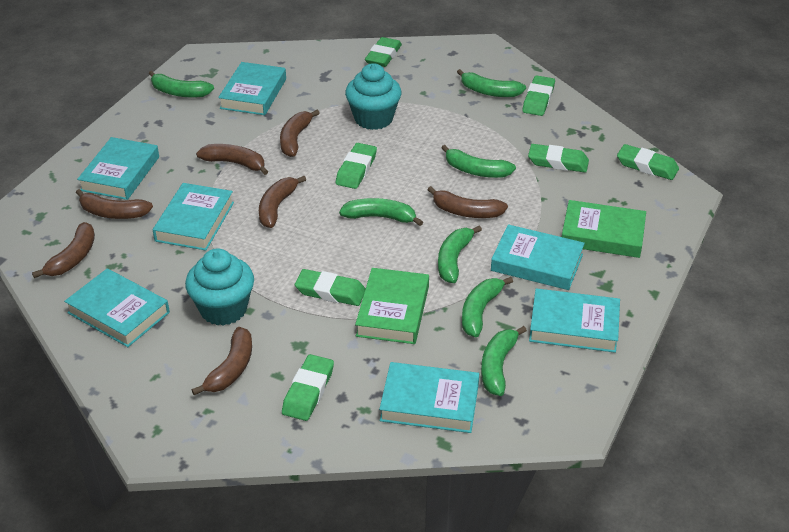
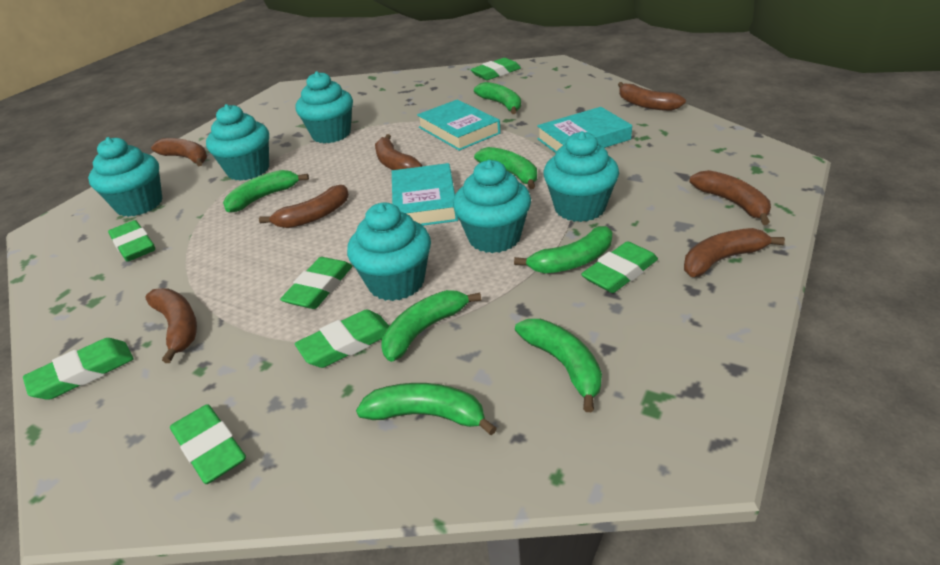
green book: [355,268,429,344] [562,200,646,258] = 2 -> none = 0
turquoise book: [64,268,170,347] [77,137,159,200] [153,183,234,251] [218,62,286,115] [379,362,479,433] [491,224,585,290] [529,288,620,353] = 7 -> [392,163,459,226] [417,99,501,151] [537,107,632,153] = 3
turquoise cupcake: [185,248,254,326] [345,63,401,130] = 2 -> [88,137,162,217] [206,104,269,181] [296,71,353,143] [347,203,431,301] [453,160,531,253] [543,131,619,222] = 6

